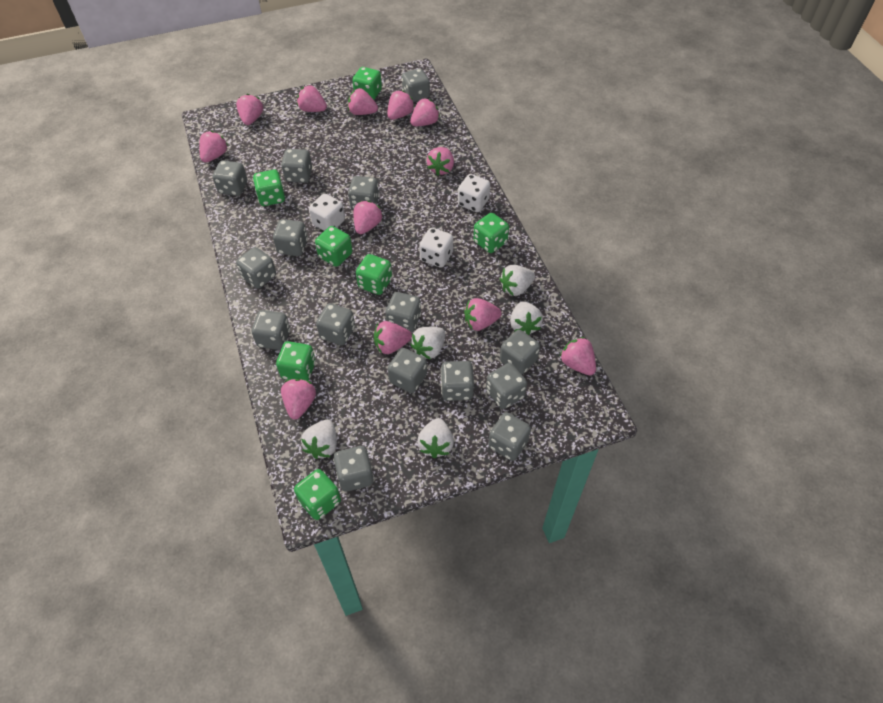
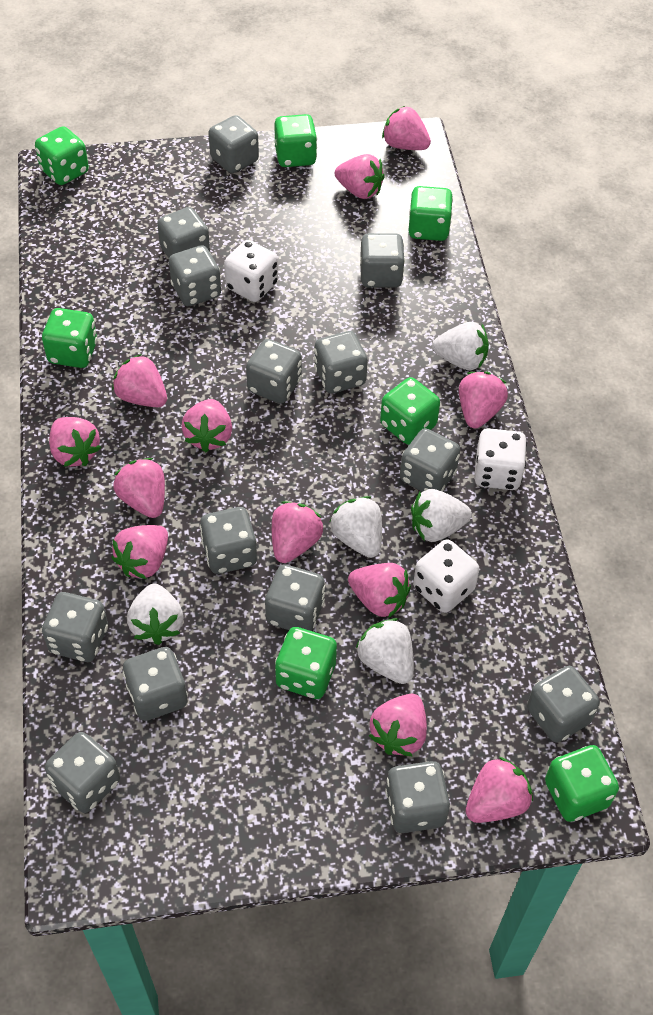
grey dice: [213,160,247,196] [236,247,276,289] [252,310,290,350] [273,219,308,256] [281,149,312,183] [316,303,355,345] [333,446,374,492] [348,176,379,209] [385,292,421,333] [388,348,427,393] [402,69,430,102] [441,361,474,401] [486,363,527,409] [488,413,531,461] [500,330,540,374] = 15 -> [42,592,108,662] [45,732,120,813] [123,647,188,721] [157,207,210,258] [169,245,221,306] [200,507,257,574] [208,115,259,173] [246,339,302,404] [265,565,325,631] [314,331,368,394] [360,233,405,288] [385,761,450,833] [400,428,460,492] [527,666,600,743] = 14

